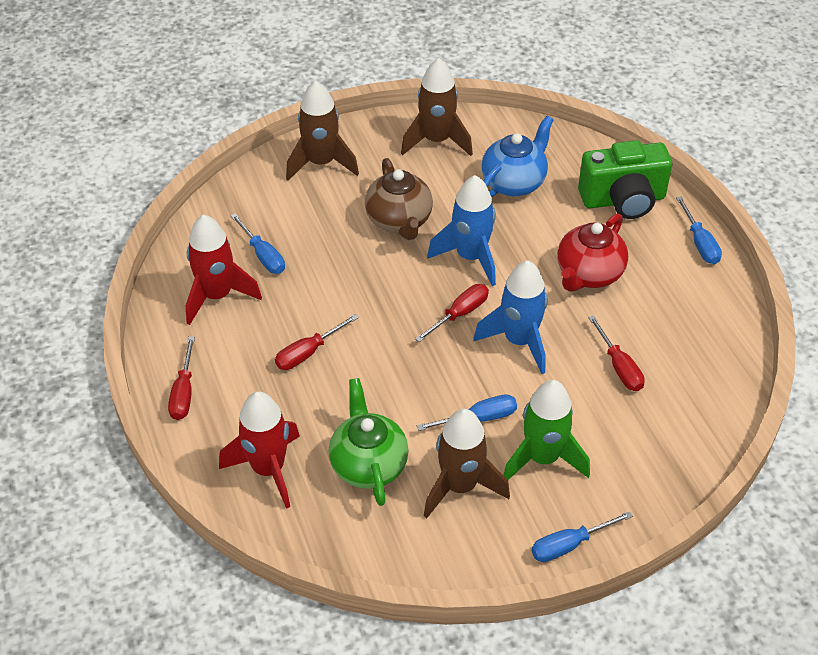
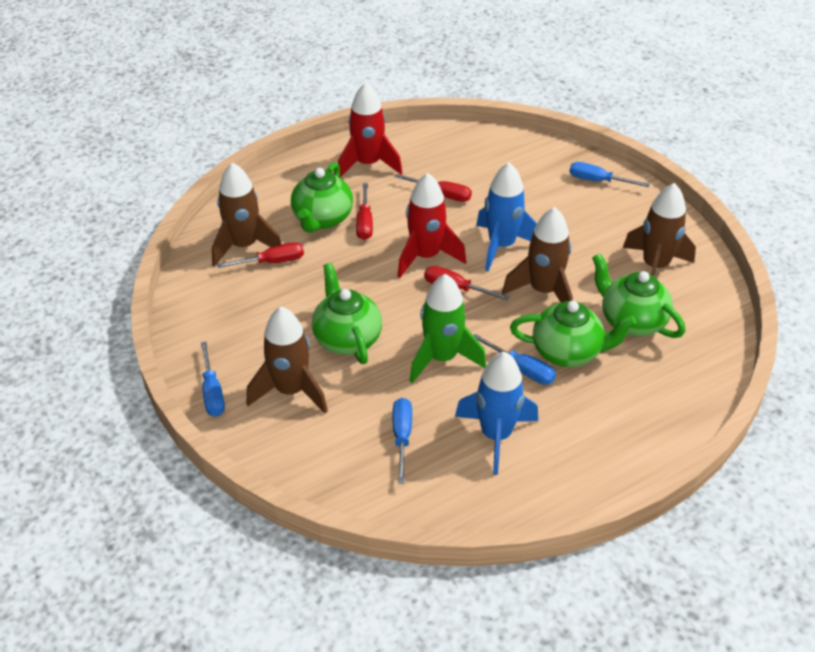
blue teapot: [481,116,554,197] = 1 -> none = 0
brown rocket: [286,81,359,181] [401,58,473,156] [424,409,510,518] = 3 -> [212,162,281,267] [246,307,328,413] [502,207,573,303] [623,183,696,277] = 4
brown teapot: [365,158,433,240] = 1 -> none = 0
green camera: [578,140,672,219] = 1 -> none = 0
green teapot: [329,378,409,506] = 1 -> [291,162,353,233] [312,263,382,364] [510,301,636,367] [592,253,685,338] = 4
red teapot: [557,214,628,292] = 1 -> none = 0

